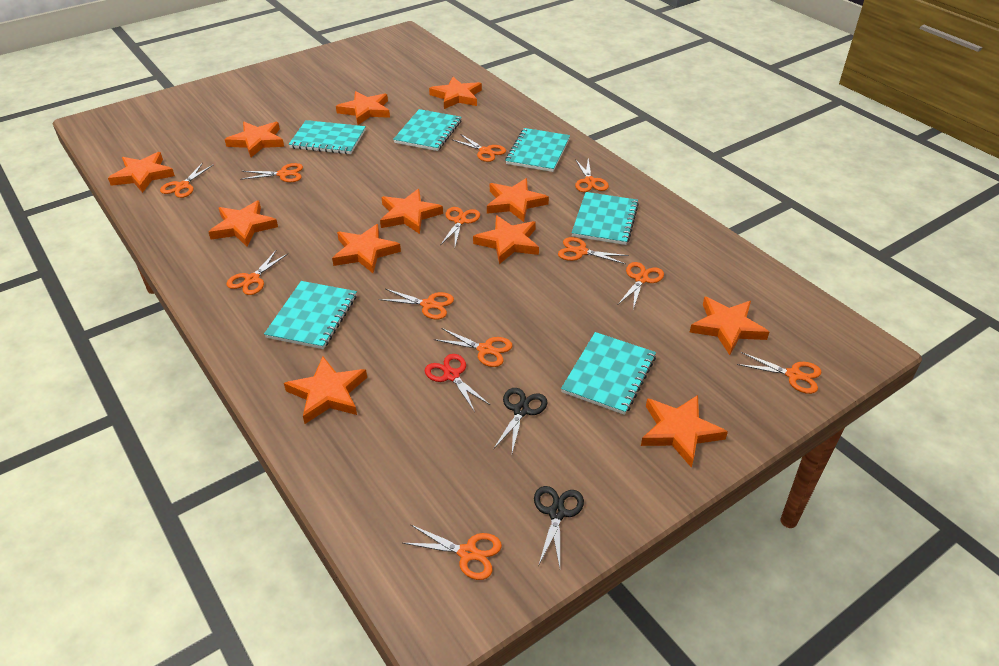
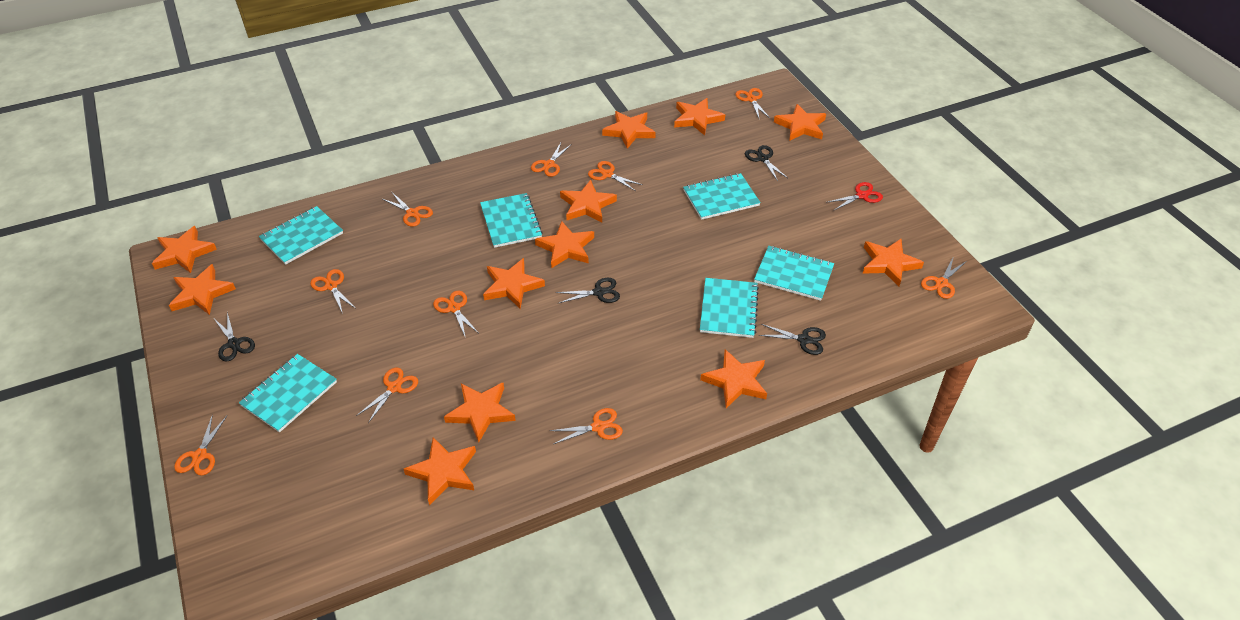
black scissors: [493,388,547,453] [534,486,584,568] = 2 -> [214,312,255,362] [555,278,620,303] [745,145,788,181] [759,324,826,355] = 4
orange scissors: [160,163,214,198] [227,251,289,295] [240,163,303,182] [379,289,454,320] [403,524,502,580] [434,328,513,367] [441,207,480,246] [453,134,506,162] [558,237,629,264] [575,159,609,192] [618,262,664,309] [737,352,821,394] = 12 -> [174,414,227,476] [310,269,355,314] [356,367,418,423] [383,193,433,227] [433,291,478,336] [531,141,572,177] [550,408,623,444] [588,161,642,191] [735,88,770,118] [921,256,965,299] = 10

